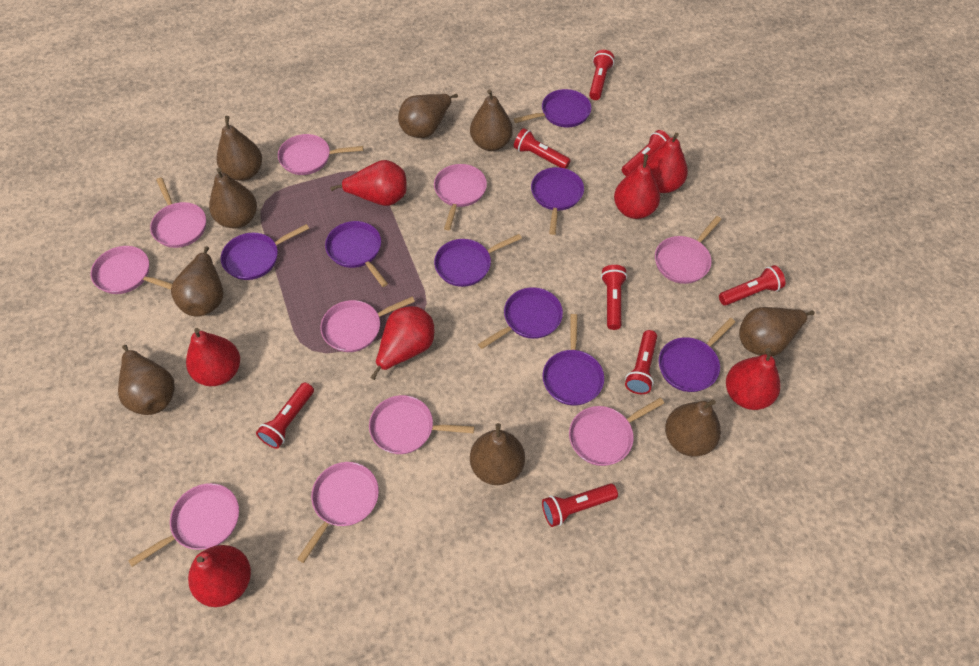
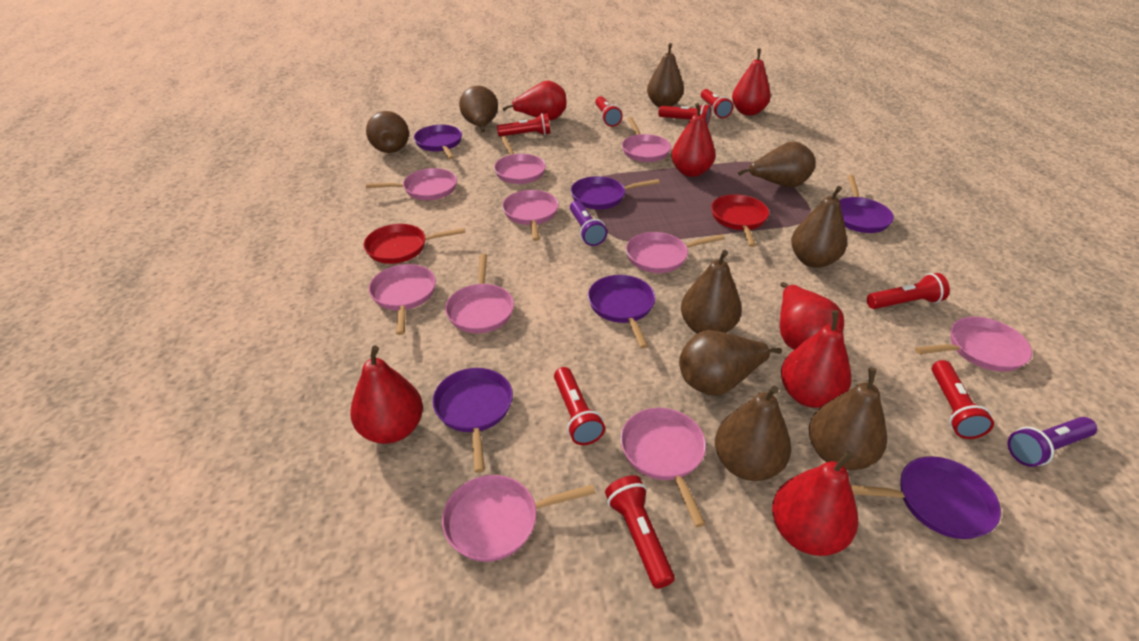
purple flashlight: none = 0 -> [570,200,607,246] [1008,417,1097,467] = 2
purple pan: [221,224,309,280] [325,221,388,287] [434,234,522,287] [478,287,563,349] [514,89,591,127] [531,167,584,235] [542,314,604,405] [659,318,735,392] = 8 -> [414,125,462,159] [433,368,513,473] [571,176,660,210] [588,275,655,348] [840,175,894,233] [851,456,1001,539] = 6
red pan: none = 0 -> [364,224,465,264] [711,194,769,247] = 2

